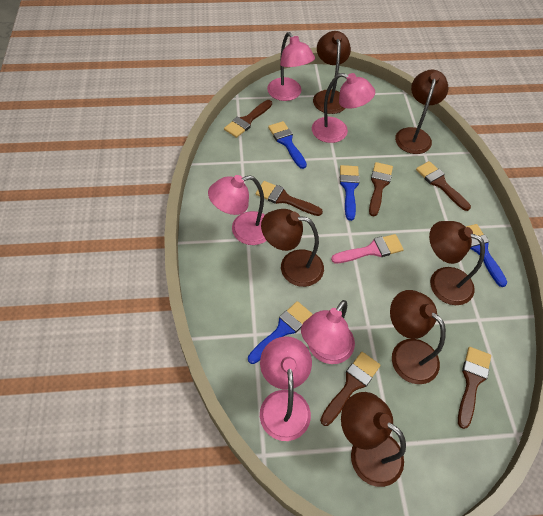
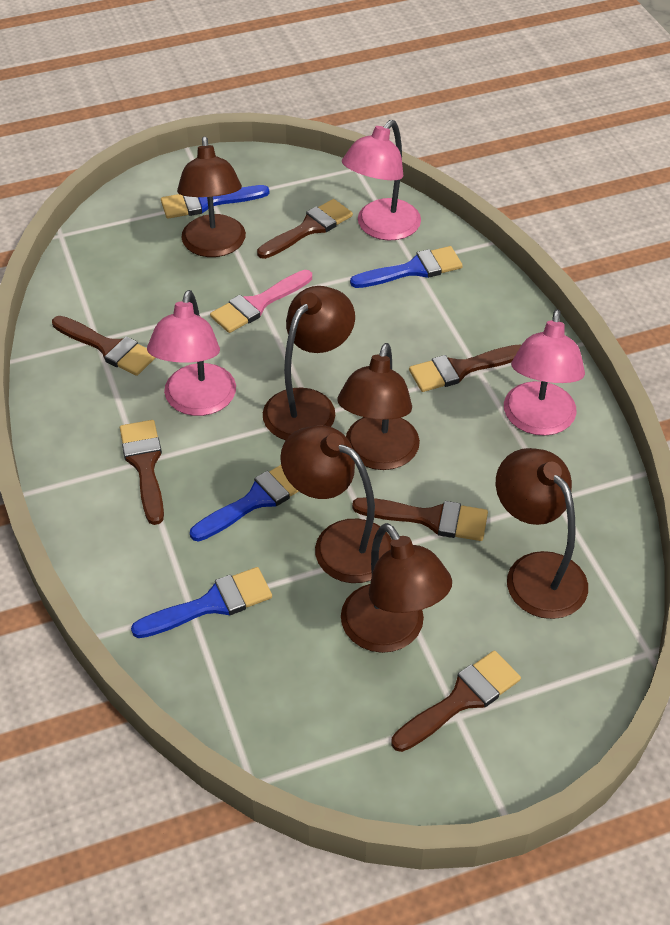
pink lamp: [208,175,267,245] [260,336,312,441] [267,32,315,101] [301,300,355,364] [312,73,375,143] = 5 -> [147,290,236,416] [342,120,421,241] [504,309,585,436] = 3

